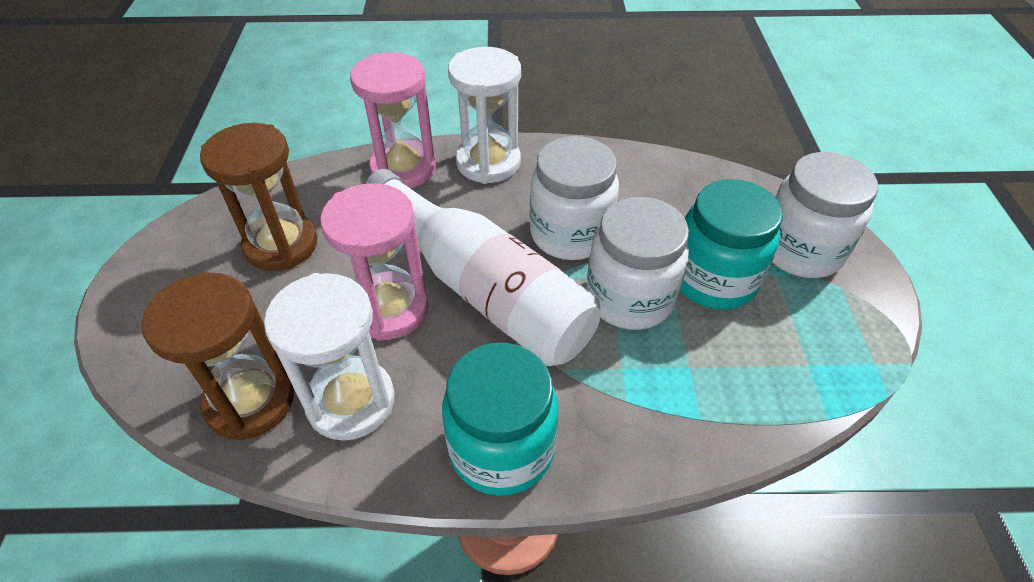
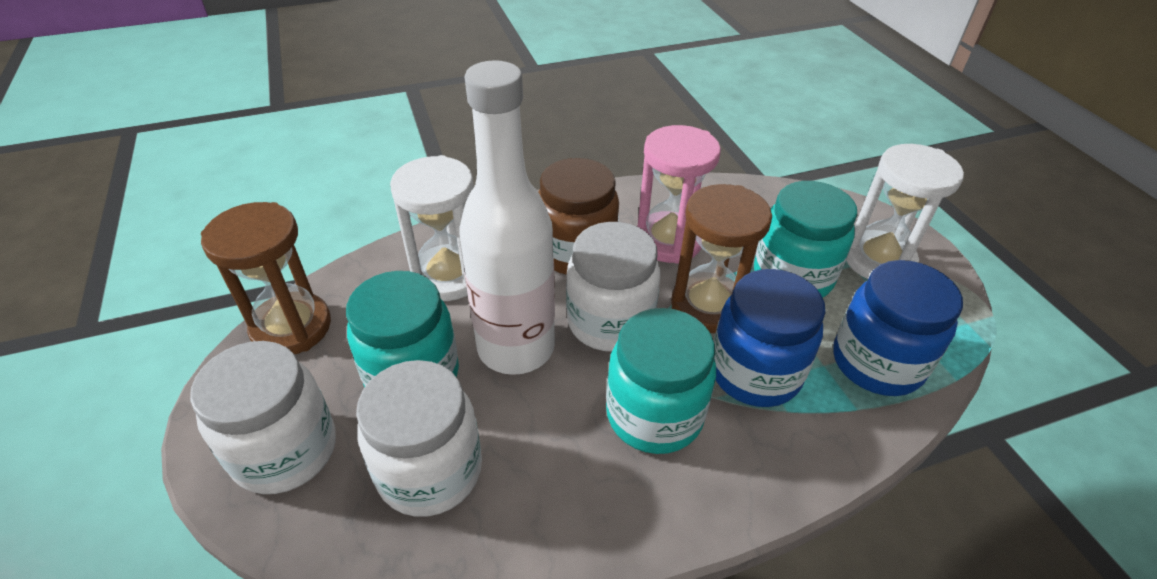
blue jar: none = 0 -> [714,269,826,407] [833,260,963,396] = 2
brown jar: none = 0 -> [538,158,619,275] = 1
pink hourglass: [320,183,429,341] [350,52,436,188] = 2 -> [637,125,721,264] = 1
turquoise jar: [442,343,559,496] [680,179,783,310] = 2 -> [346,271,459,388] [606,308,716,454] [754,181,857,298] = 3

